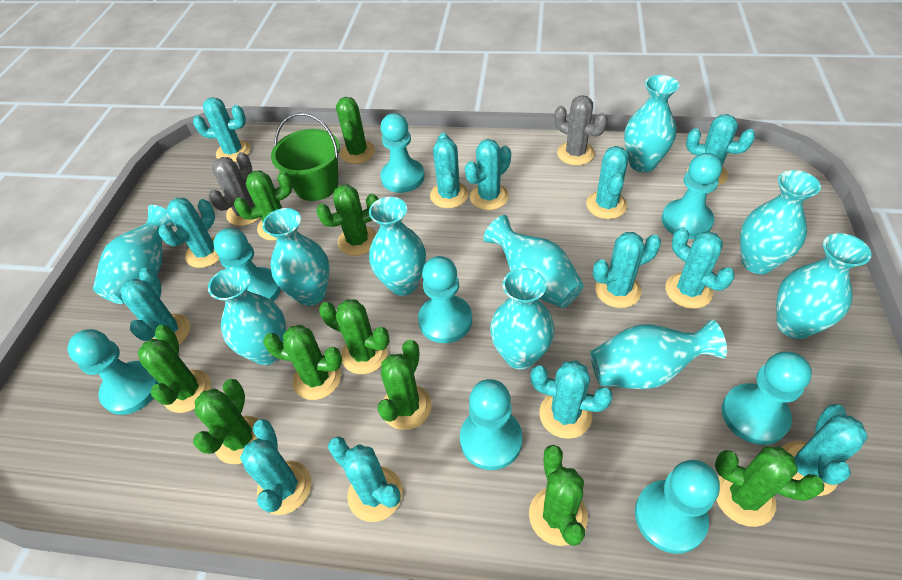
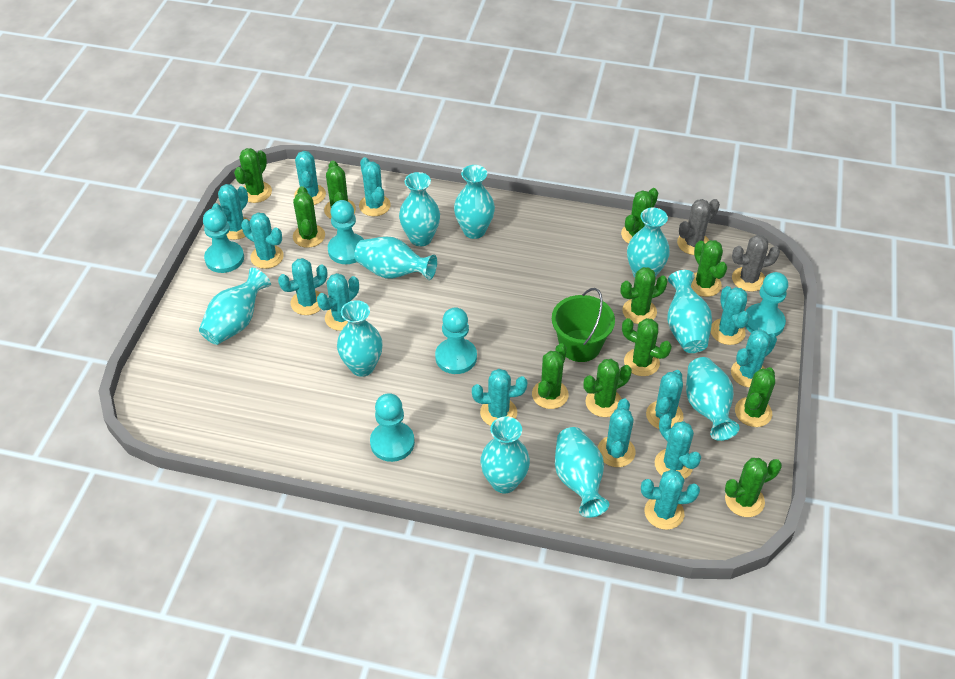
green cactus: [138,325,211,413] [193,379,259,464] [234,171,293,241] [263,325,342,400] [316,184,379,256] [319,299,390,374] [336,97,375,164] [377,340,432,430] [529,445,588,546] [715,446,824,527] = 10 -> [234,148,272,203] [293,186,325,248] [324,161,356,219] [532,343,569,409] [583,359,632,417] [620,267,668,324] [621,188,658,244] [622,318,672,376] [691,240,727,297] [725,458,782,517] [735,367,775,427] = 11
turquoise pawn: [67,329,160,415] [213,228,281,302] [380,113,425,193] [418,256,472,343] [460,379,523,470] [635,460,720,554] [661,153,722,239] [722,351,812,445] = 8 -> [203,208,244,273] [328,200,364,264] [370,393,415,462] [435,307,477,374] [745,272,788,336] = 5

